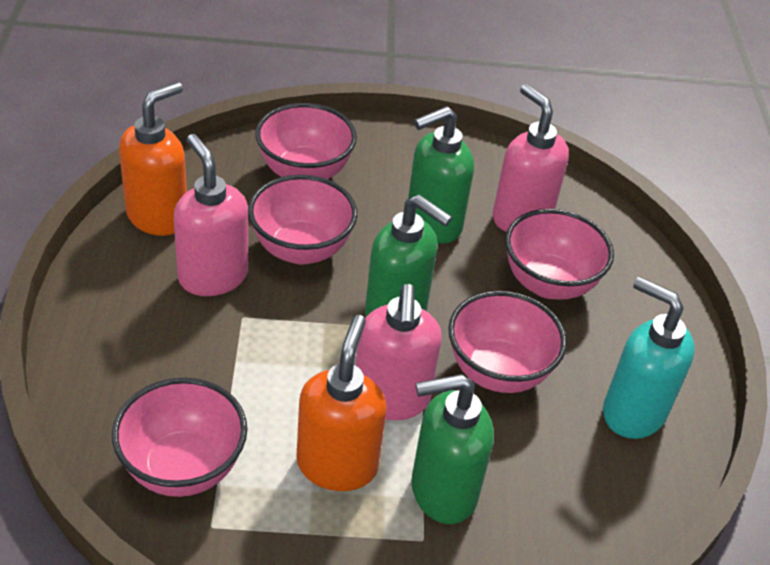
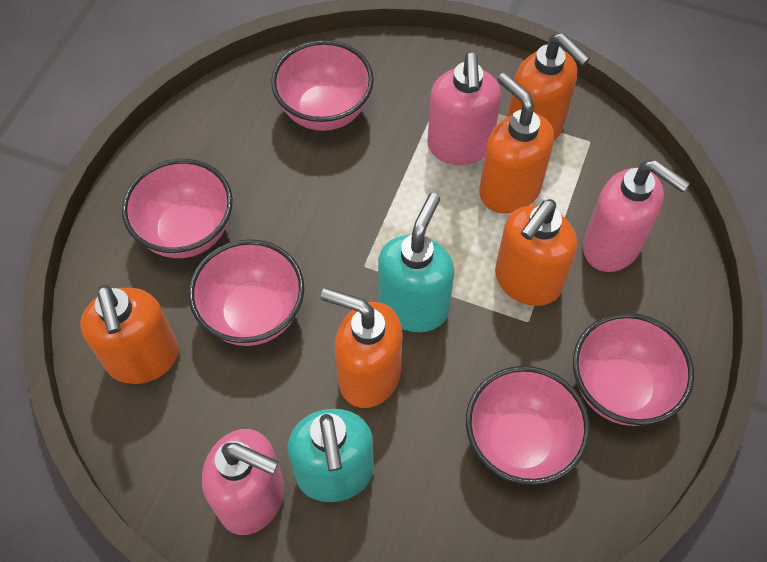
green soap dispenser: [365,194,452,316] [408,106,474,243] [411,374,494,524] = 3 -> none = 0
orange soap dispenser: [119,82,187,236] [296,315,387,491] = 2 -> [80,285,179,384] [321,288,403,408] [479,73,554,214] [495,199,577,306] [507,33,590,141] = 5
turquoise soap dispenser: [603,277,695,439] = 1 -> [287,409,374,502] [378,193,454,332] = 2

